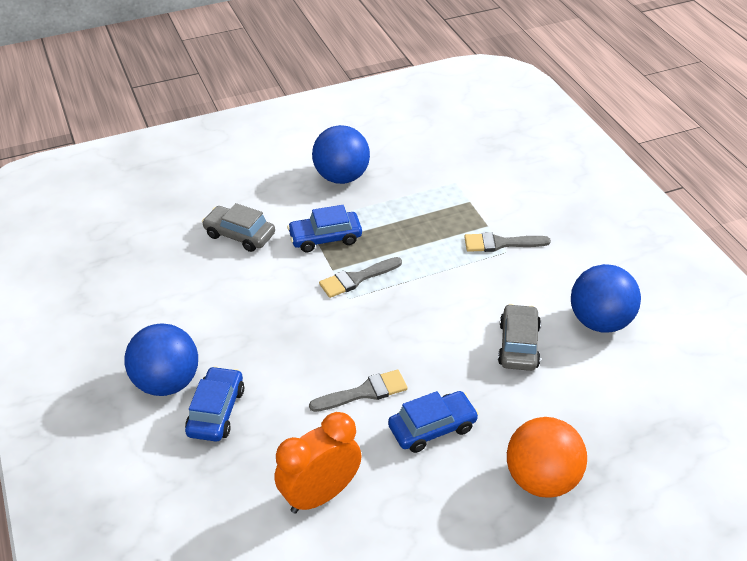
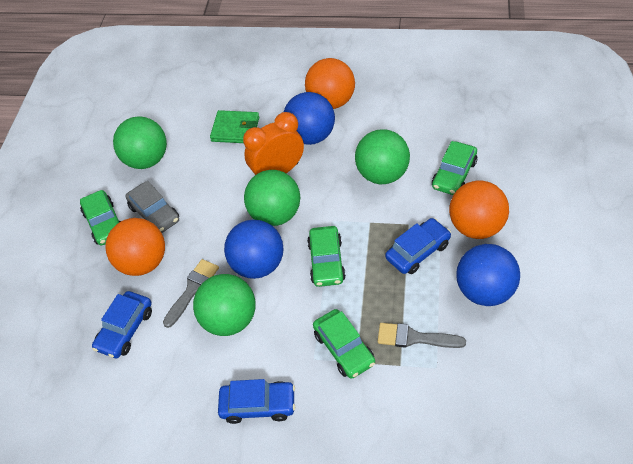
green ball: none = 0 -> [113,116,167,169] [193,274,256,336] [244,170,300,226] [355,129,410,184] = 4
green car: none = 0 -> [80,190,121,245] [307,226,346,287] [313,309,375,379] [432,141,477,195] = 4
green wallet: none = 0 -> [210,110,259,143] = 1
grey brush: [309,370,407,412] [319,257,402,298] [464,232,551,252] = 3 -> [163,259,219,328] [377,323,466,348] = 2
grey car: [202,203,275,252] [498,304,541,371] = 2 -> [125,181,179,233] = 1
orange ball: [507,417,587,498] = 1 -> [105,218,165,276] [305,58,355,109] [449,180,509,239] = 3

